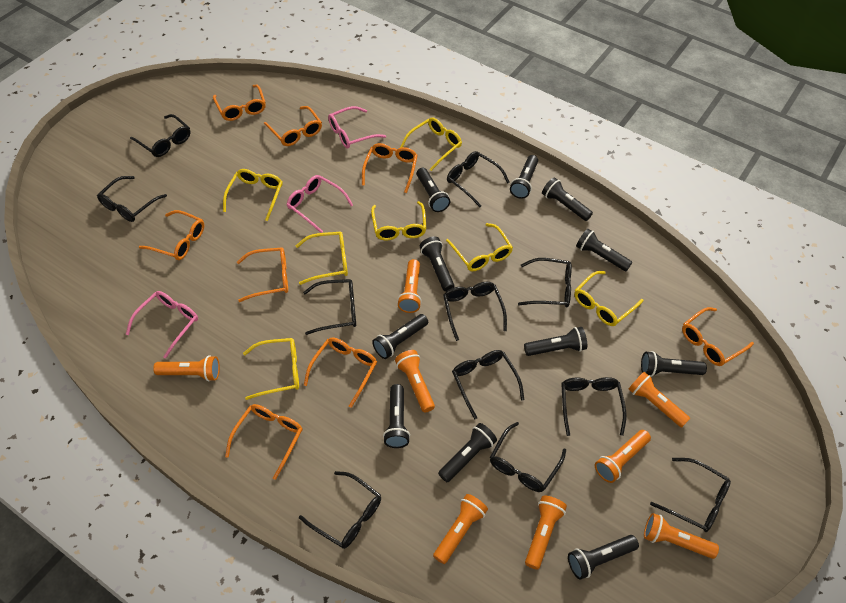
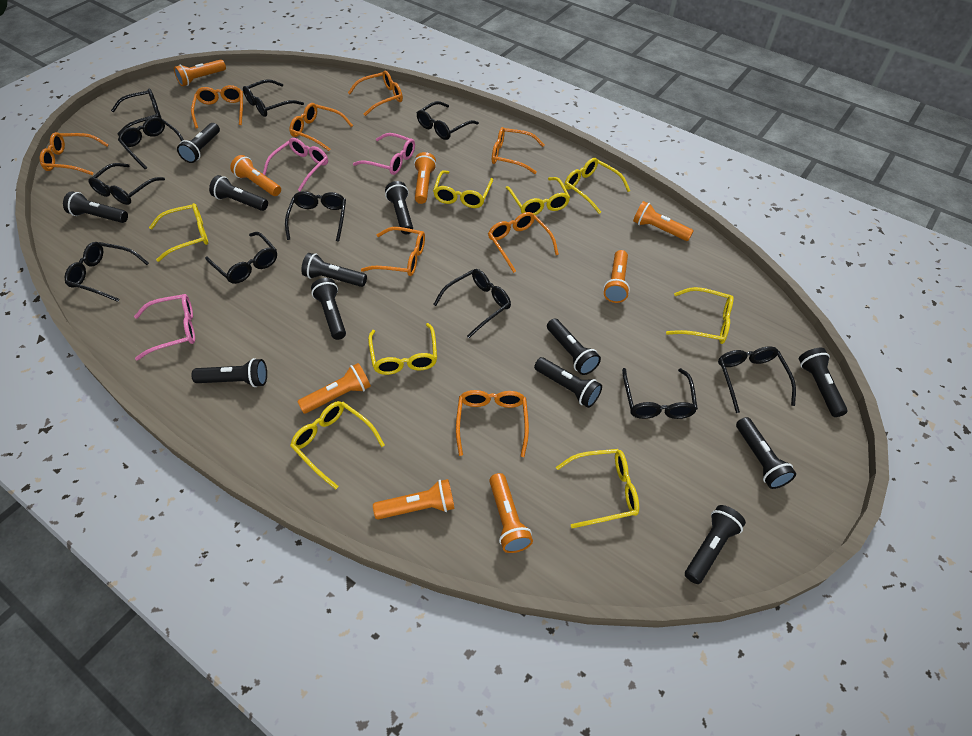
black flashlight: [372,314,428,359] [383,384,410,448] [417,168,450,212] [420,237,454,292] [438,423,497,482] [510,155,538,199] [524,327,587,356] [542,177,593,221] [568,535,639,580] [576,229,632,271] [641,351,707,377] = 11 -> [63,191,128,223] [177,123,220,163] [191,358,267,387] [209,175,268,211] [301,253,367,287] [311,278,346,340] [385,181,413,234] [534,357,602,408] [547,318,601,375] [685,505,746,584] [736,417,796,489] [799,348,848,417] = 12
yellow glasses: [223,169,282,221] [243,338,299,400] [296,232,348,285] [371,201,427,241] [400,117,462,171] [446,223,513,271] [574,271,643,326] = 7 -> [149,203,208,262] [290,401,385,489] [368,323,437,375] [433,170,493,208] [506,177,570,215] [556,449,639,528] [564,158,630,214] [666,287,734,344] = 8

